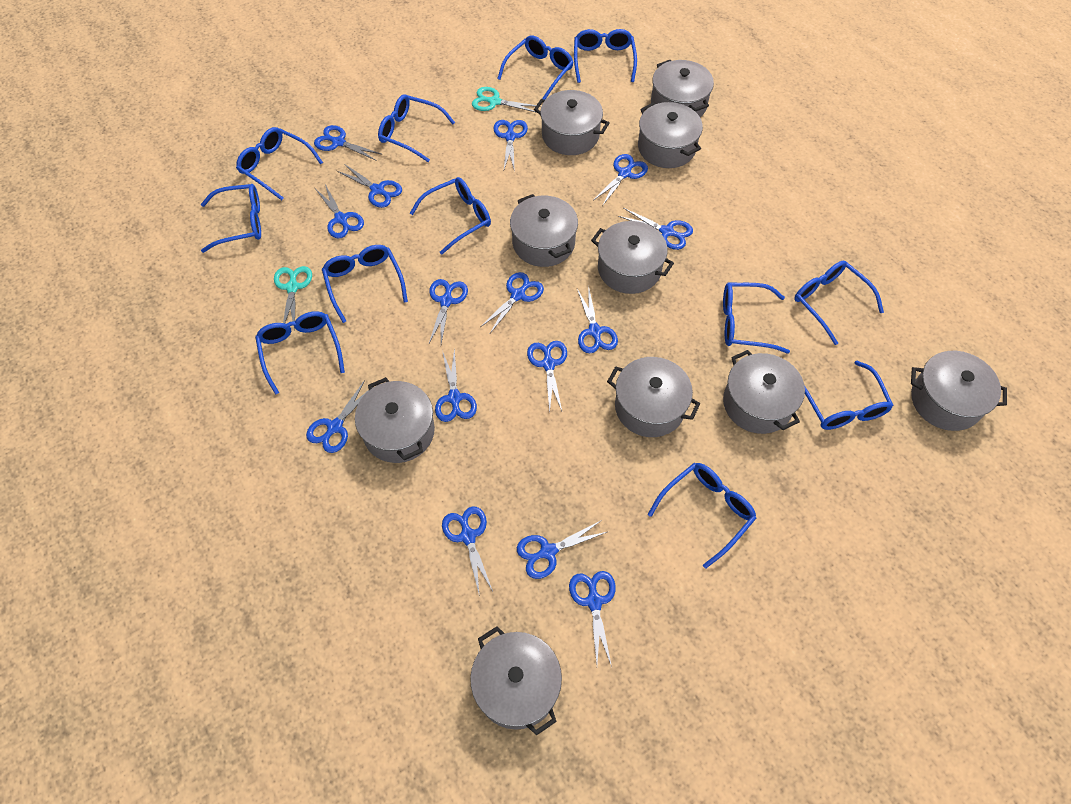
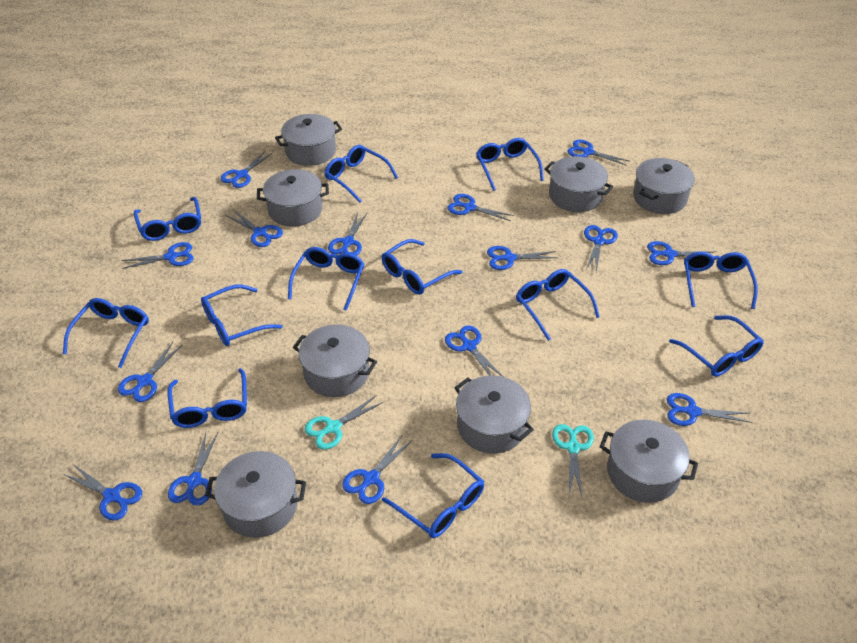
grey pot: [355,377,435,463] [470,626,562,735] [510,194,578,267] [534,90,609,155] [591,221,674,294] [607,357,700,437] [638,102,703,168] [651,60,714,117] [723,350,805,434] [911,351,1007,431] = 10 -> [205,451,306,538] [257,169,329,227] [275,114,342,166] [293,324,377,397] [455,375,534,454] [544,156,613,212] [600,420,698,503] [633,158,695,214] = 8

